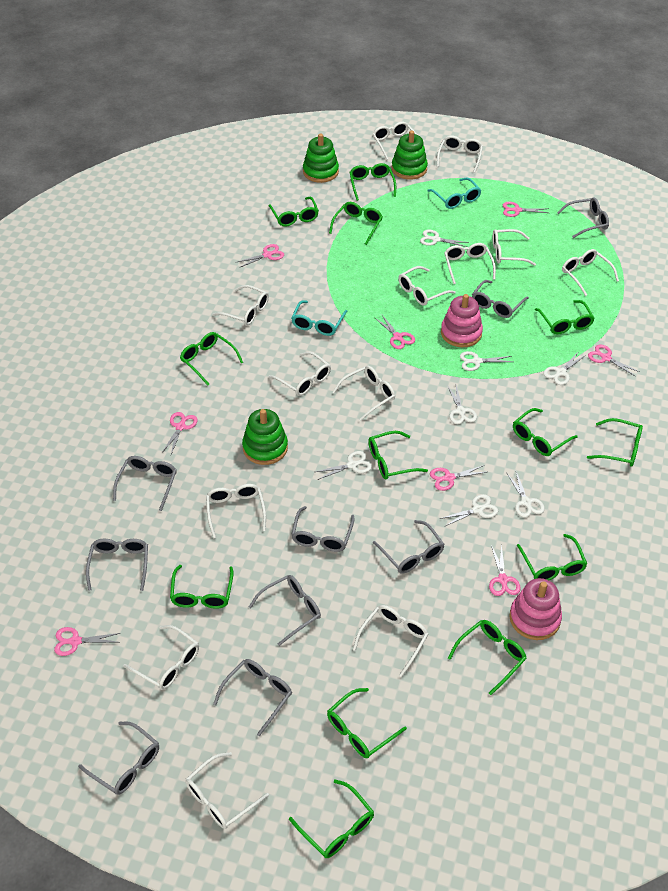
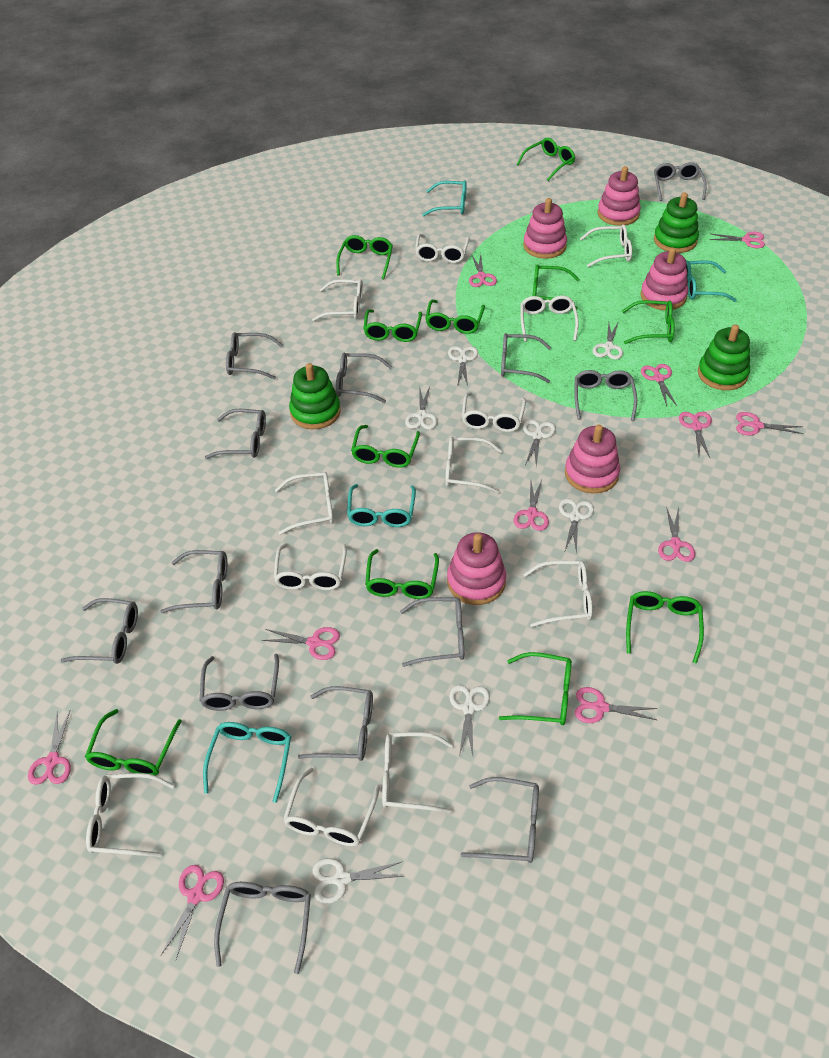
green glasses: [170,565,234,609] [180,332,243,386] [269,197,319,227] [289,779,374,858] [327,688,407,758] [329,202,383,245] [350,163,396,201] [368,431,428,480] [448,620,527,695] [513,408,578,456] [517,534,587,580] [535,300,595,334] [587,418,643,467] = 13 -> [85,709,182,776] [336,235,393,279] [351,425,420,468] [363,309,422,342] [365,549,439,599] [425,300,485,334] [499,652,572,725] [517,138,575,181] [533,264,579,310] [622,300,675,344] [626,591,704,664] = 11
grey glasses: [78,722,159,795] [86,539,148,591] [113,456,177,511] [213,659,292,736] [249,575,321,646] [291,506,355,552] [373,520,445,574] [472,280,529,318] [557,197,609,238] = 9 -> [61,598,138,664] [160,550,227,613] [199,654,279,711] [205,409,266,459] [214,882,311,974] [226,332,283,380] [298,686,373,761] [336,353,392,403] [400,597,464,667] [461,777,539,863] [501,333,551,383] [574,370,637,421] [654,162,707,201] = 13
pink scissors: [54,627,120,656] [162,412,198,454] [238,244,284,268] [375,315,415,349] [430,465,487,491] [489,544,521,596] [503,202,549,217] [588,345,640,377] = 8 -> [28,711,71,785] [161,865,224,959] [262,627,340,660] [469,253,497,287] [514,480,549,531] [575,687,657,723] [641,364,677,406] [658,507,695,562] [679,412,712,458] [709,232,765,248] [736,412,804,435] = 11
pink stacking toy: [441,294,483,347] [509,578,562,640] = 2 -> [447,532,506,605] [523,198,567,259] [565,425,620,493] [598,166,641,226] [640,247,688,310] = 5
turquoise glasses: [291,300,347,336] [427,178,481,209] = 2 -> [203,722,291,803] [347,484,416,527] [422,180,467,216] [686,260,737,302] = 4
white glasses: [123,625,199,690] [186,752,269,829] [206,484,266,539] [212,285,269,326] [268,352,331,396] [332,366,395,421] [353,605,429,677] [373,122,417,160] [398,266,456,306] [437,136,483,173] [444,243,496,284] [493,229,536,266] [562,249,619,296] = 13 -> [86,773,174,857] [273,543,347,590] [275,472,334,535] [283,768,380,847] [312,279,363,321] [382,732,453,813] [415,234,470,263] [445,437,502,494] [462,392,526,432] [521,296,579,342] [523,561,593,627] [580,225,632,267] = 12

